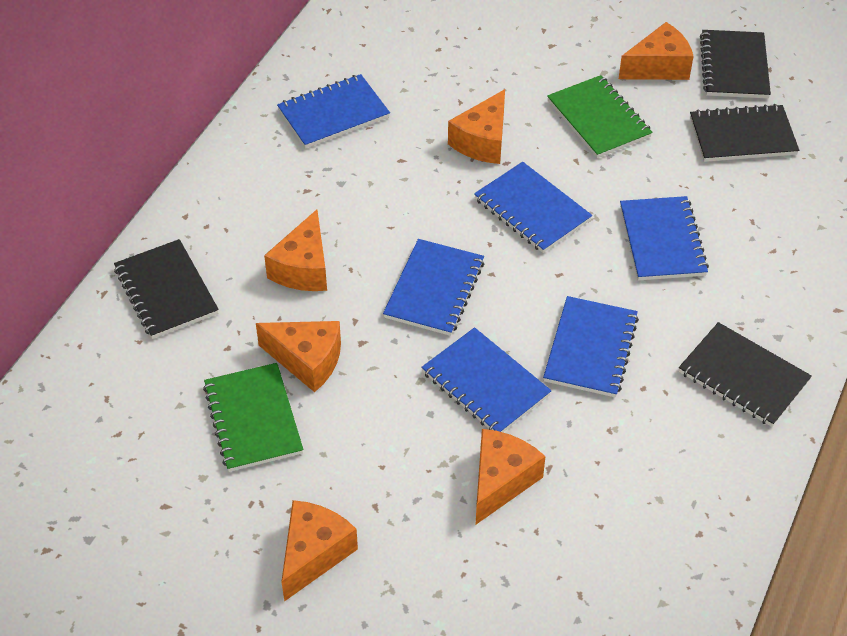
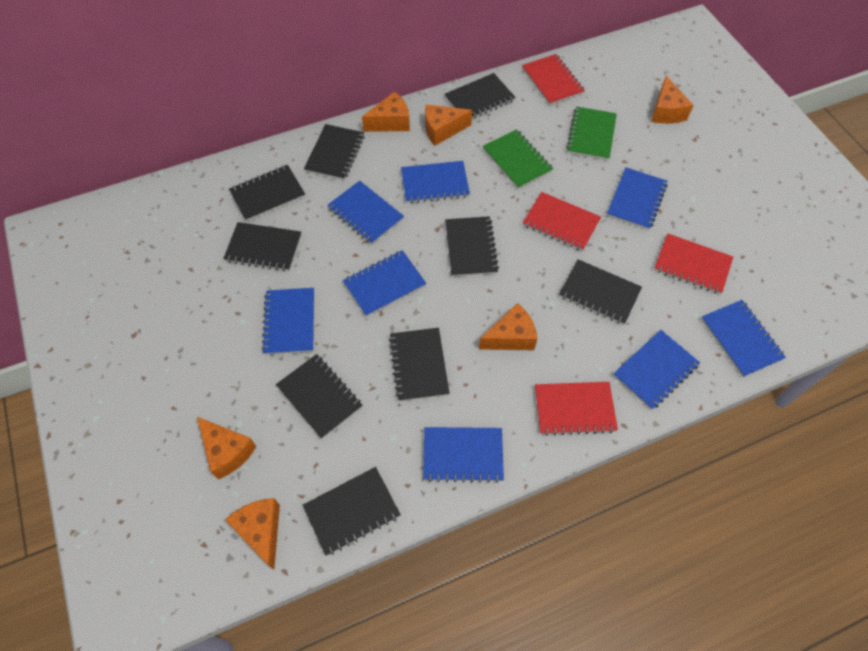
black notebook: [114,239,219,339] [679,322,812,427] [690,104,799,162] [700,30,771,99] = 4 -> [223,222,301,271] [229,165,305,222] [276,354,362,439] [303,467,401,556] [304,124,365,180] [389,328,450,401] [445,73,516,119] [445,216,499,277] [559,259,642,325] = 9
blue notebook: [277,74,390,148] [383,239,484,336] [421,327,551,432] [474,162,592,253] [543,296,639,397] [620,196,709,280] = 6 -> [262,288,314,355] [327,181,404,244] [343,250,426,317] [401,161,470,204] [423,427,504,483] [607,167,668,230] [613,330,700,410] [701,300,786,377] = 8
red notebook: none = 0 -> [522,54,585,105] [523,192,601,251] [535,382,618,436] [654,233,733,294] = 4

